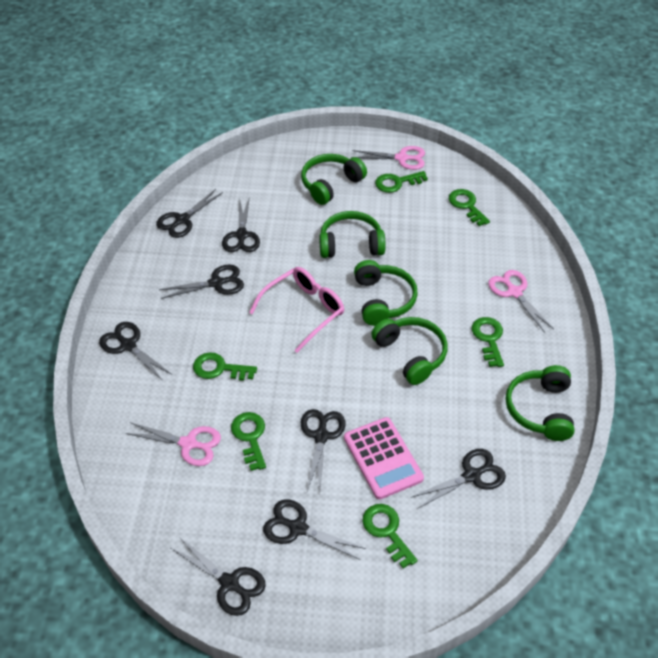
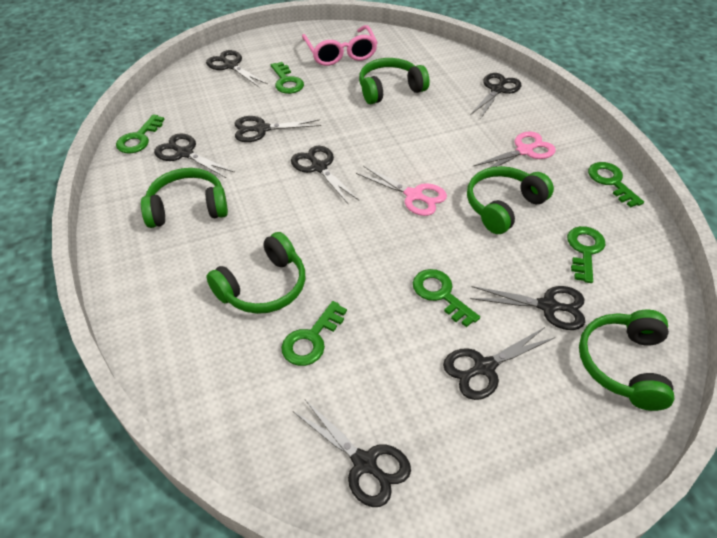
pink calculator: [344,417,424,499] = 1 -> none = 0
pink scissors: [125,422,221,466] [352,146,425,170] [488,270,554,333] = 3 -> [356,166,447,216] [473,131,556,168] = 2

